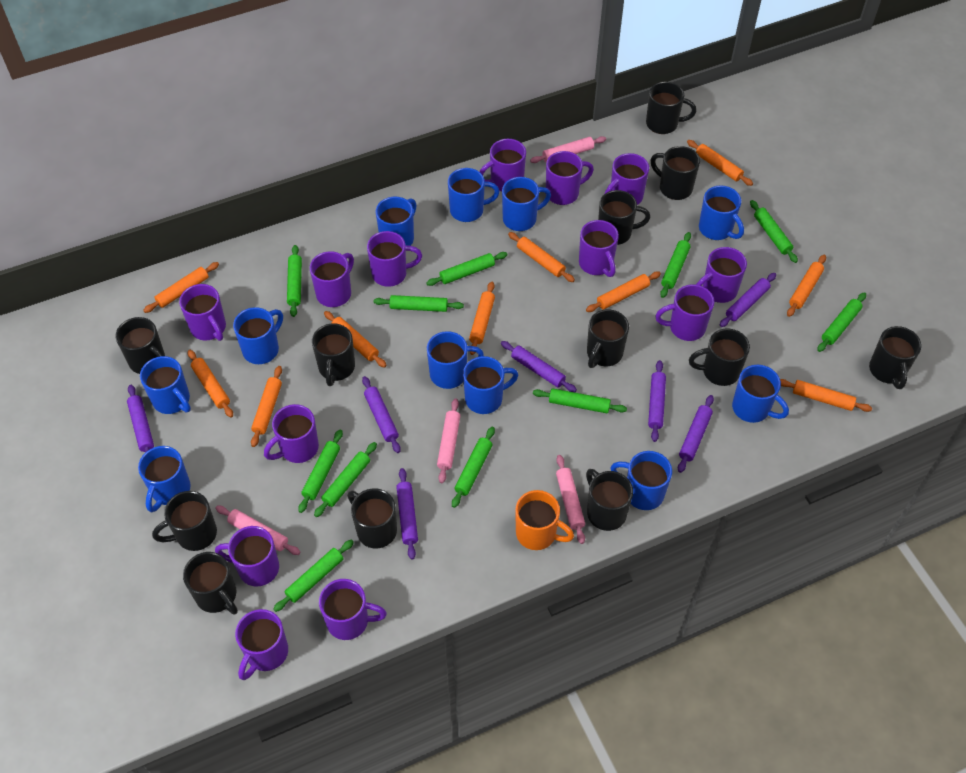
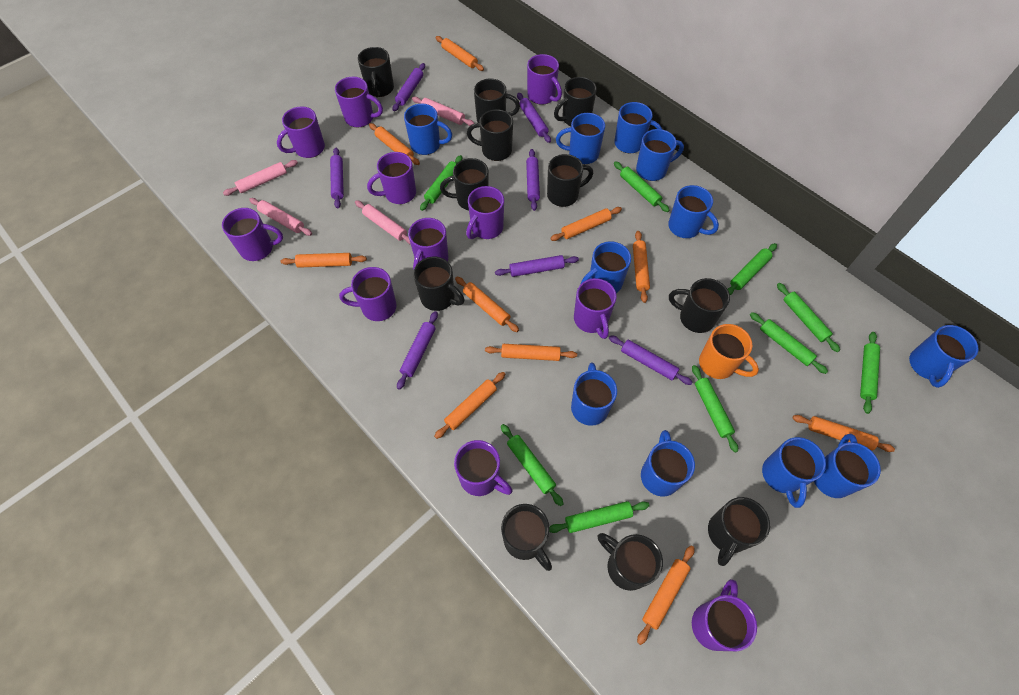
black mug: [115,317,165,374] [152,491,217,551] [183,552,238,614] [312,323,355,386] [348,488,397,548] [586,469,633,531] [587,309,629,368] [598,190,650,245] [646,82,696,134] [651,146,700,200] [689,329,750,386] [869,326,922,389] = 12 -> [358,47,394,97] [413,257,465,311] [440,158,488,210] [467,109,513,161] [474,79,520,123] [501,504,552,571] [547,154,593,207] [554,77,597,126] [598,533,663,591] [669,278,730,333] [708,497,770,566] = 11
green rolling pin: [273,539,354,612] [287,245,302,317] [298,430,343,513] [314,442,377,517] [374,295,464,312] [426,252,508,286] [452,427,495,508] [533,388,627,413] [660,232,691,298] [750,200,798,263] [817,292,866,352] = 11 -> [420,155,462,211] [501,424,563,506] [549,501,650,533] [614,161,669,212] [692,365,738,452] [728,243,777,295] [750,312,828,374] [777,283,840,352] [860,332,880,414] = 9
purple mug: [179,284,226,341] [215,526,279,587] [235,609,288,680] [264,404,319,463] [310,251,354,307] [319,579,387,640] [367,231,422,287] [479,139,526,191] [546,151,594,205] [579,220,619,277] [605,153,649,205] [655,284,714,341] [696,247,747,303] = 13 -> [222,208,283,261] [277,106,325,158] [335,77,383,128] [339,267,397,321] [367,152,416,204] [408,218,448,270] [454,440,513,496] [466,186,504,239] [527,54,562,105] [574,278,617,339] [692,579,757,651] = 11

